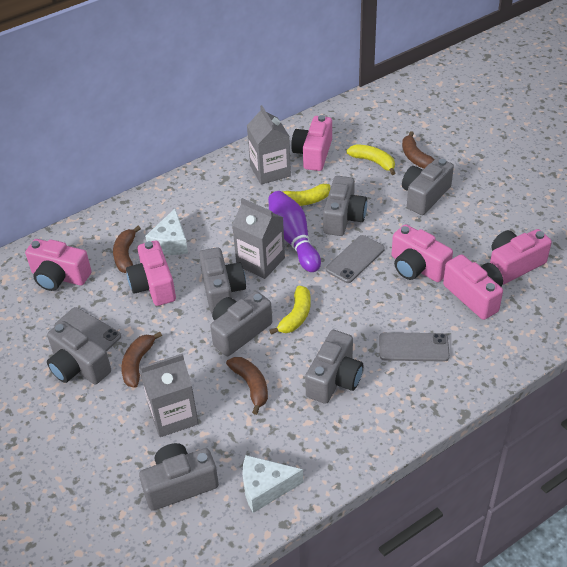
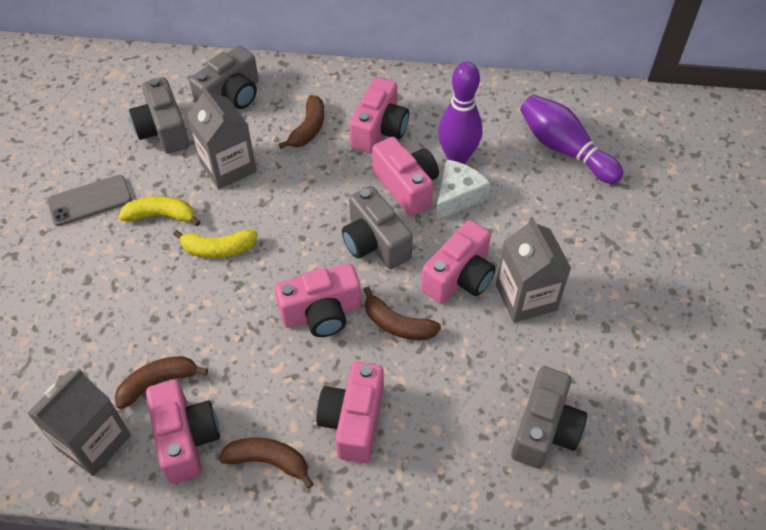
grey camera: [47,321,111,384] [139,443,219,511] [199,247,246,313] [210,291,272,356] [305,330,363,404] [323,176,367,236] [402,158,454,215] = 7 -> [129,77,189,154] [189,46,259,109] [342,186,413,269] [511,366,587,469] = 4
grey phone: [54,307,121,352] [326,235,385,283] [379,332,450,362] = 3 -> [47,175,132,226] = 1
purple bowling pin: [268,191,321,272] = 1 -> [438,62,483,164] [520,94,623,184] = 2
white cheese: [145,209,188,255] [242,455,303,513] = 2 -> [435,159,490,222] = 1
yellow banana: [269,286,311,335] [270,184,330,206] [346,144,395,175] = 3 -> [118,196,200,226] [173,229,258,258] = 2

